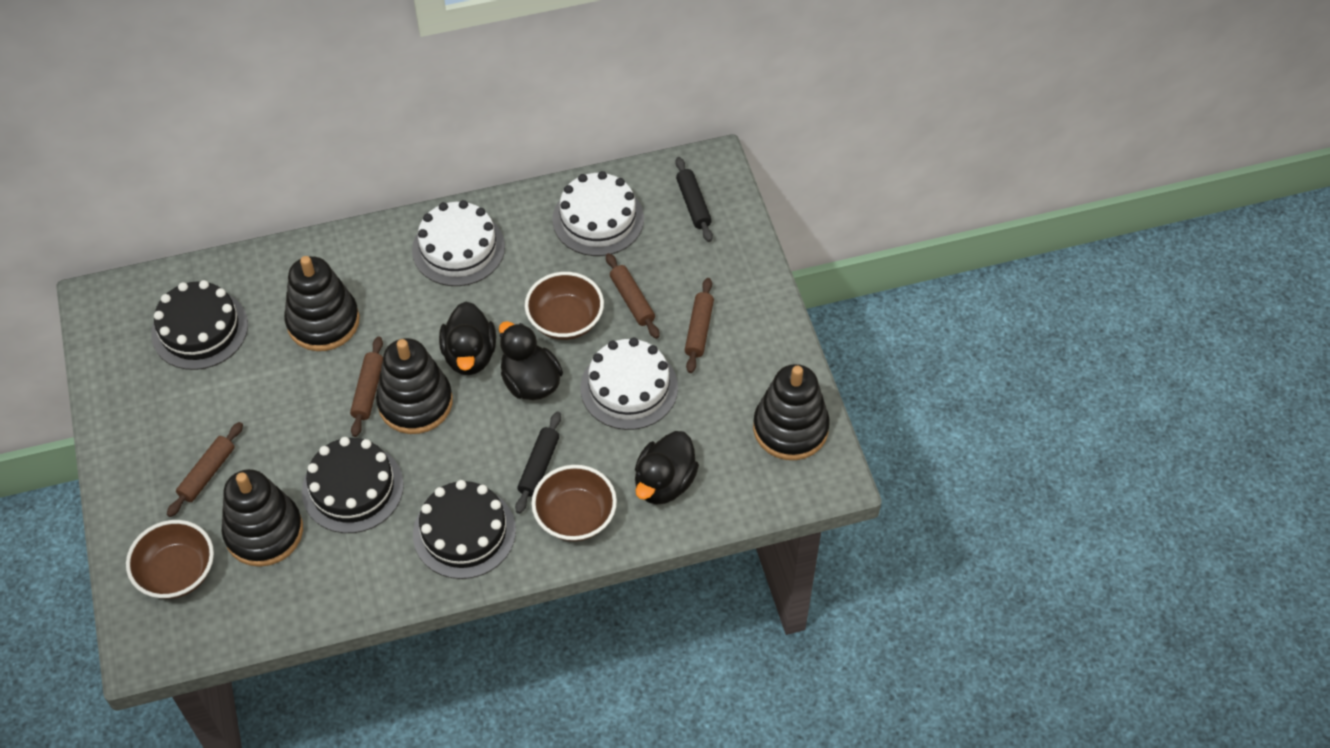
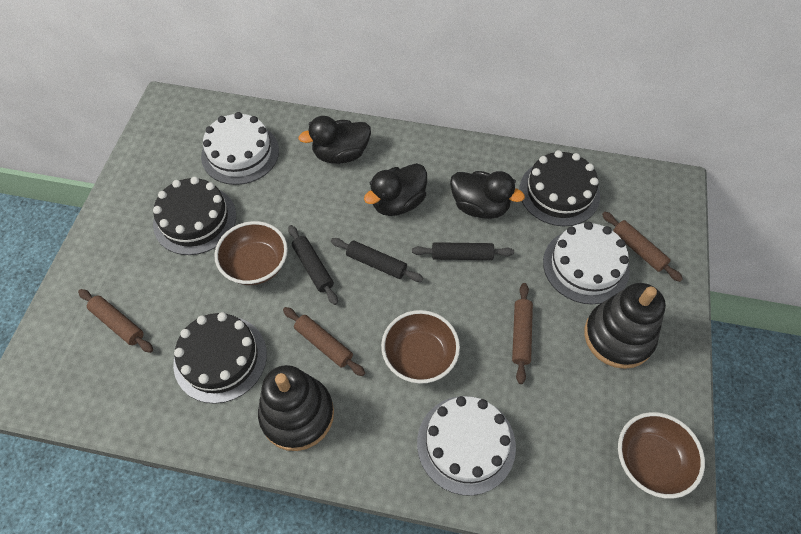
black rolling pin: [515,412,561,514] [675,157,713,242] = 2 -> [288,225,338,305] [331,238,423,282] [412,242,514,260] = 3
black stacking toy: [222,469,303,567] [284,256,360,351] [376,338,453,434] [753,364,830,460] = 4 -> [258,365,334,451] [584,283,666,369] = 2

